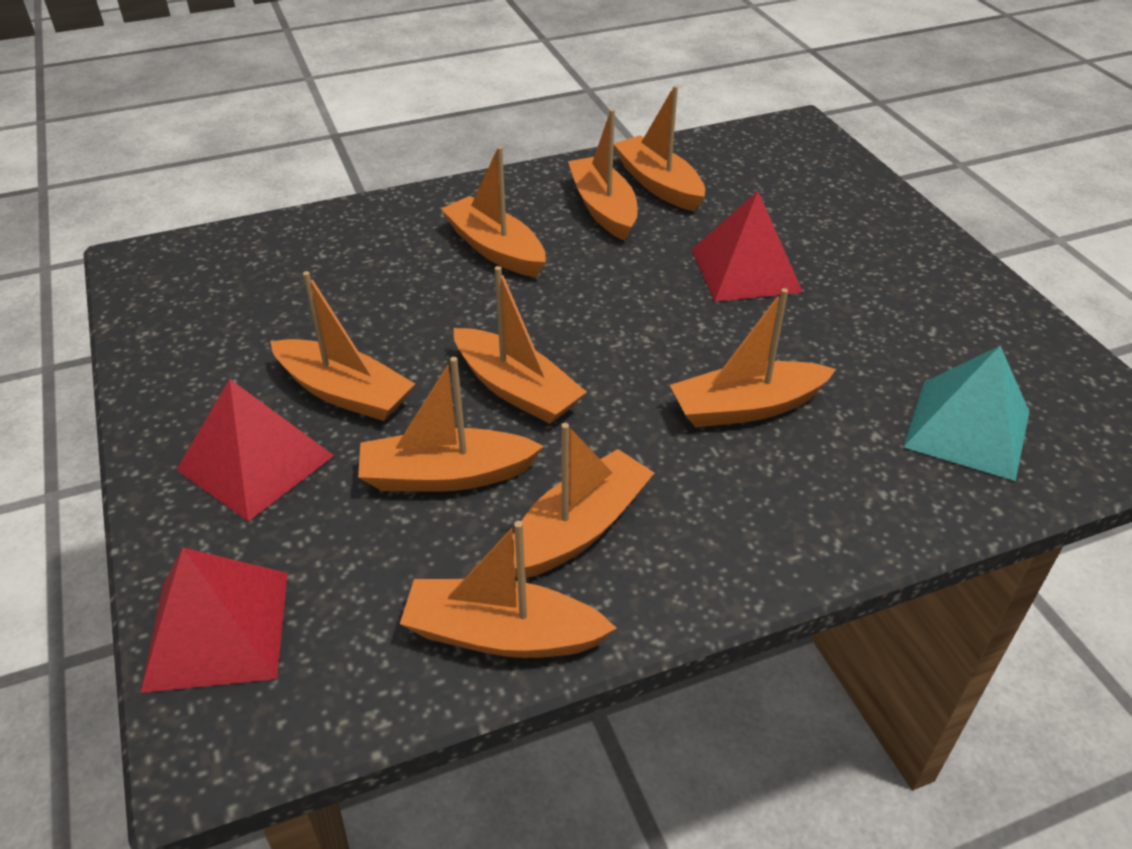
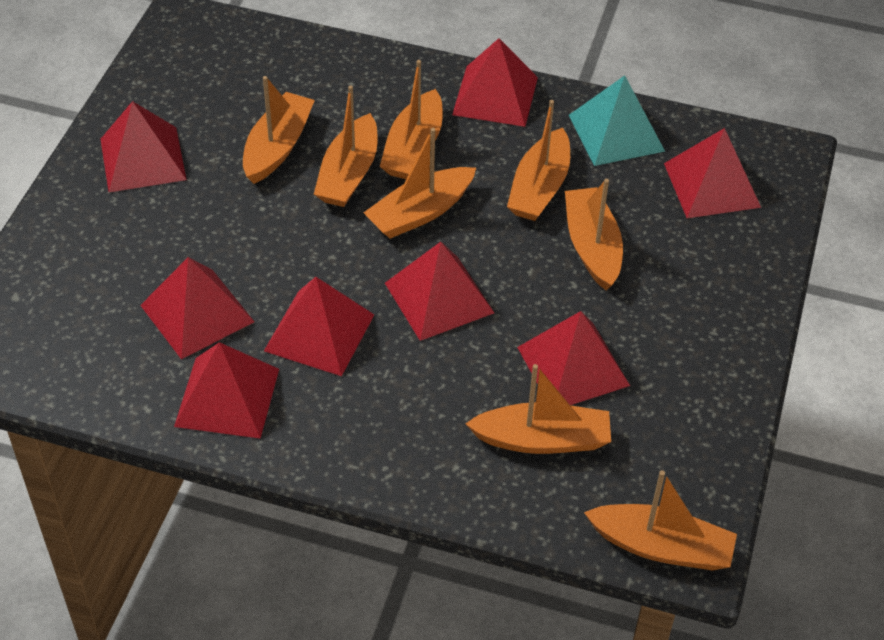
orange boat: [270,271,415,421] [358,357,544,492] [400,521,617,658] [441,146,546,277] [453,266,586,424] [513,423,654,578] [568,109,638,241] [614,86,705,211] [670,288,836,428] = 9 -> [243,76,315,184] [314,85,378,207] [363,128,476,238] [380,60,443,179] [465,364,611,454] [507,100,570,221] [565,179,623,291] [584,470,737,570] = 8
red pyramid: [140,547,288,693] [176,379,334,522] [692,191,803,302] = 3 -> [100,101,187,192] [140,257,254,359] [174,342,279,439] [264,277,374,376] [385,242,494,341] [452,38,538,127] [517,311,630,405] [664,128,761,218] = 8

